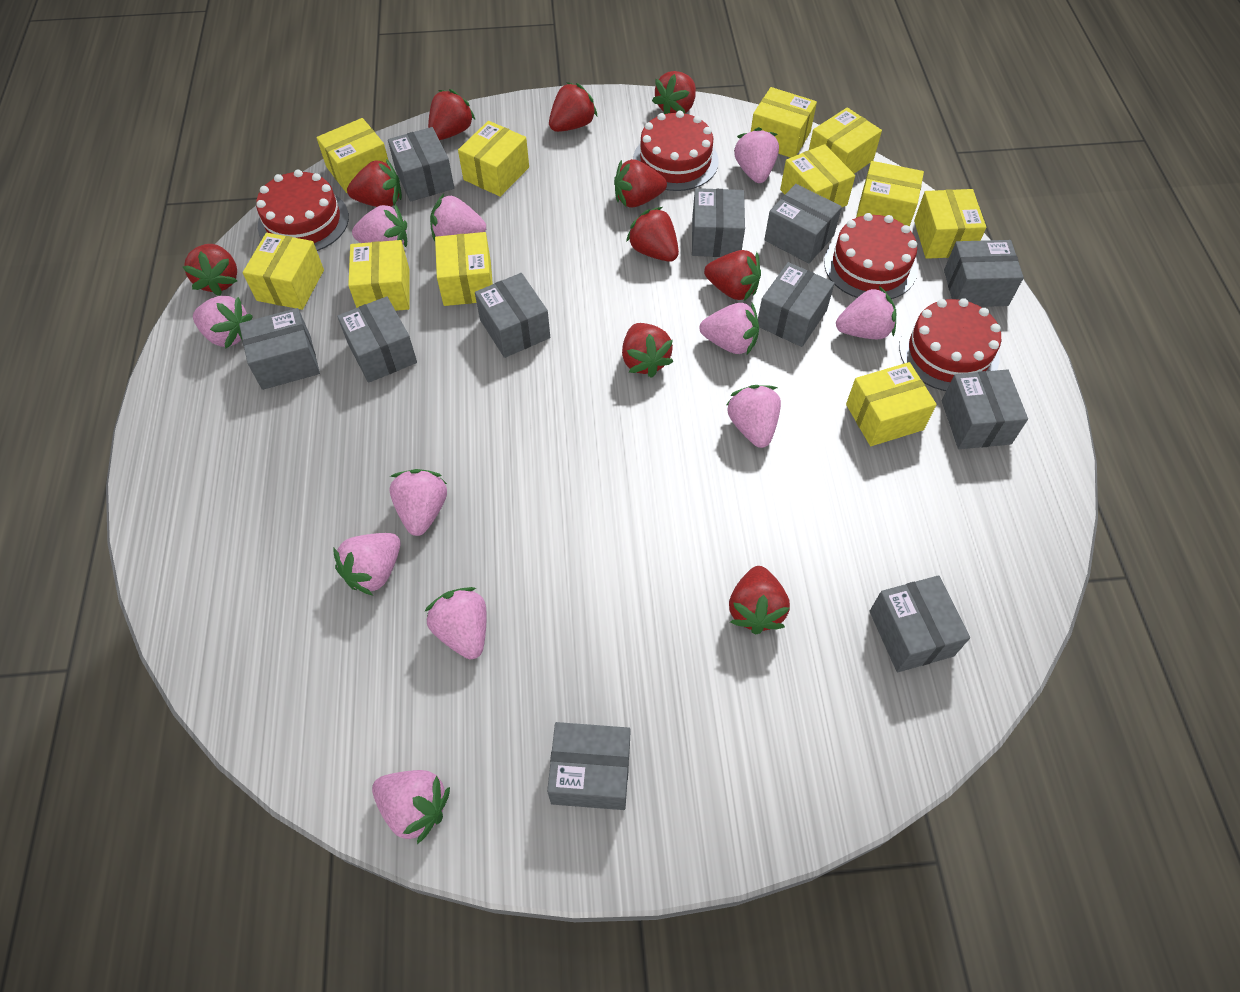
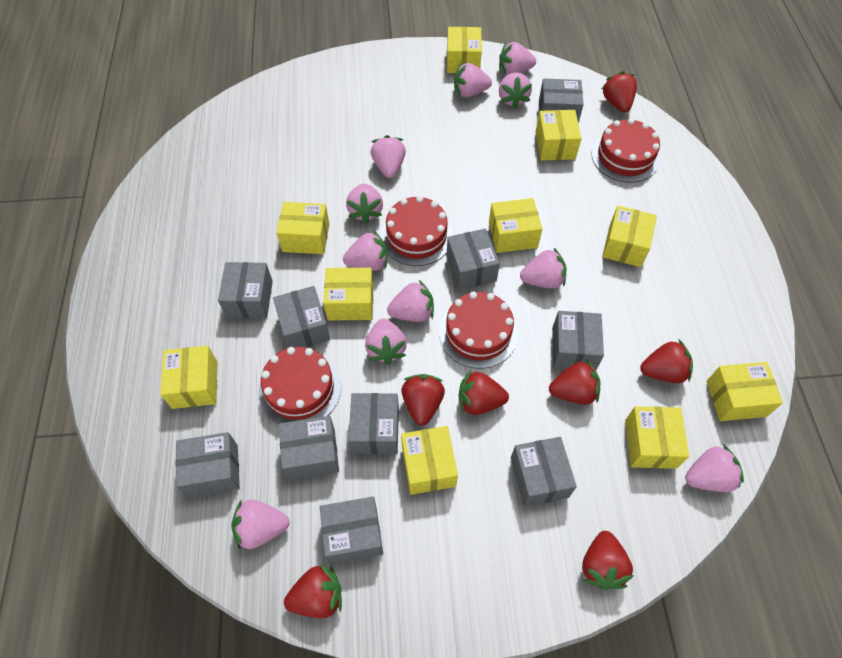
grey box: [239,308,320,390] [337,296,417,383] [388,127,454,202] [475,273,550,358] [547,722,631,810] [692,188,745,257] [758,262,835,347] [764,184,842,264] [870,575,970,672] [942,369,1028,449] [944,240,1024,307] = 11 -> [176,432,240,498] [218,262,273,319] [273,286,330,348] [279,416,339,480] [320,496,383,564] [348,393,399,454] [446,229,500,290] [511,437,577,507] [539,79,584,123] [552,311,604,370] = 10
red strawberry: [183,244,237,296] [347,159,402,207] [428,89,475,140] [549,82,597,132] [614,159,667,208] [622,323,673,378] [626,207,679,262] [652,71,696,114] [704,250,761,301] [729,566,790,634] = 10 -> [284,565,342,618] [401,374,445,426] [459,370,509,415] [549,360,600,405] [582,531,634,590] [602,71,637,112] [640,339,693,383] = 7
yellow box: [243,233,324,310] [316,118,389,193] [348,240,409,311] [435,232,493,306] [458,121,529,197] [751,87,817,158] [780,144,855,207] [809,107,882,174] [846,362,937,446] [856,161,924,227] [914,189,986,259] = 11 -> [160,346,217,409] [277,202,329,254] [323,268,373,321] [401,426,458,495] [447,27,482,73] [489,198,543,253] [535,110,582,161] [602,206,657,267] [625,406,689,469] [706,362,783,421] = 10

